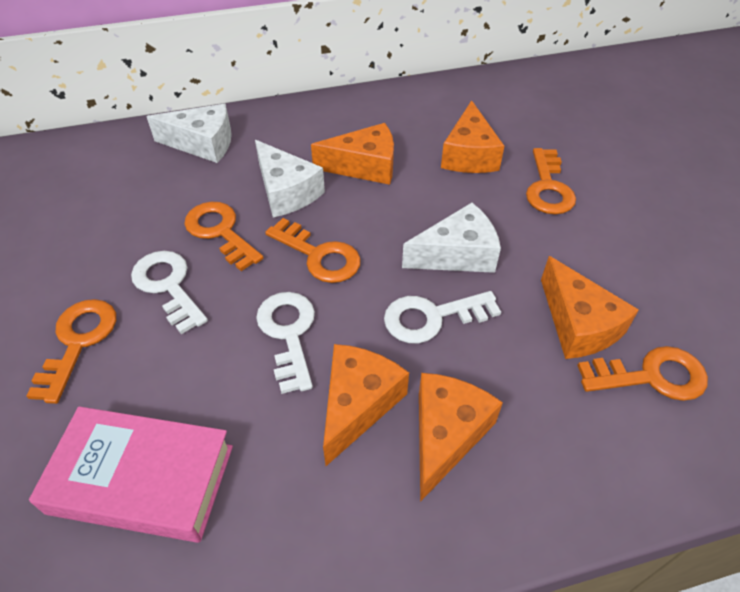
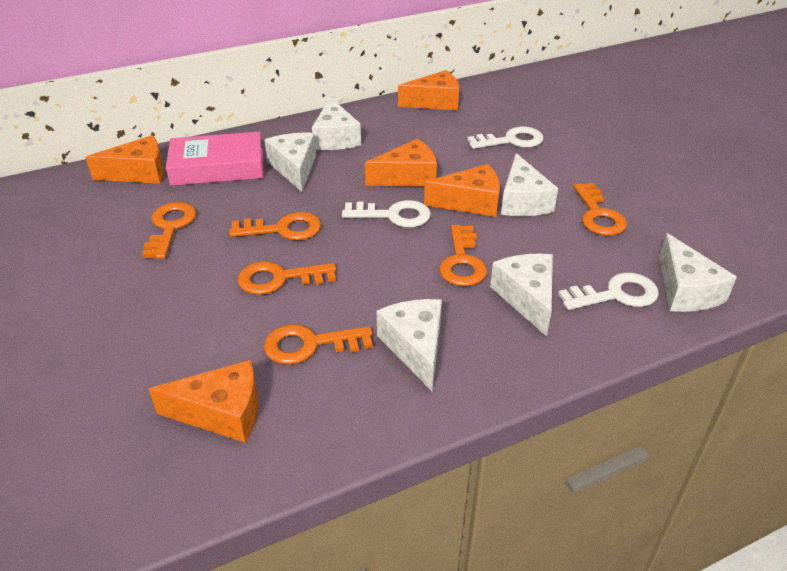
orange key: [26,299,116,404] [184,202,263,271] [265,218,361,283] [526,148,576,214] [577,346,708,401] = 5 -> [142,202,196,259] [229,212,321,240] [237,261,336,295] [264,324,373,365] [439,225,487,287] [573,183,627,236] = 6
white cheese: [147,104,232,163] [255,140,325,217] [402,203,501,273] = 3 -> [265,133,316,192] [312,97,361,150] [377,299,442,391] [490,254,553,337] [501,153,558,216] [659,233,737,312] = 6

